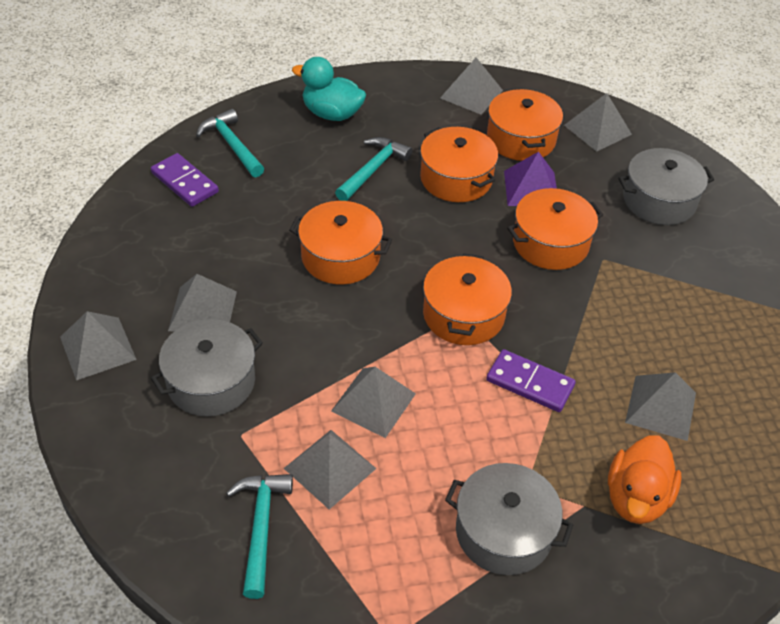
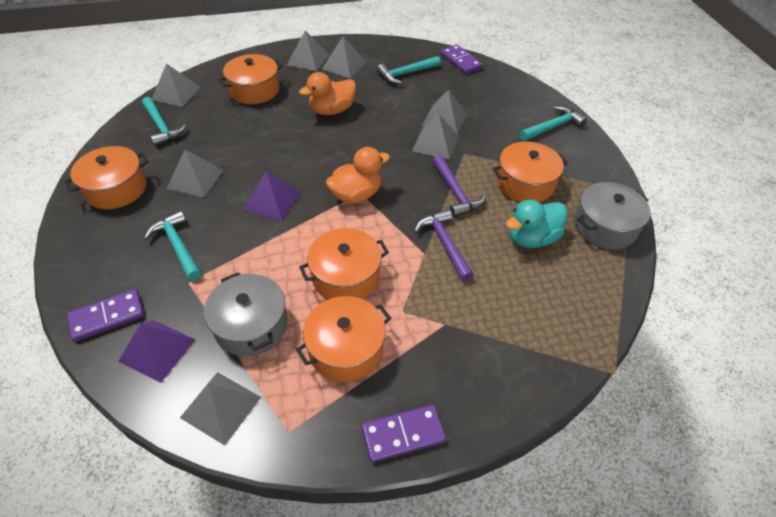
grey pot: [151,319,263,416] [445,463,573,575] [619,148,714,225] = 3 -> [204,272,288,356] [574,182,651,249] = 2
orange duck: [608,435,681,524] = 1 -> [299,72,356,115] [326,147,390,204] = 2
purple domino: [151,153,219,207] [486,349,576,412] = 2 -> [67,289,144,342] [361,405,446,463] [440,45,483,74] = 3
purple hammer: none = 0 -> [414,209,474,282] [432,155,486,217] = 2
purple pyramid: [504,152,557,206] = 1 -> [118,321,195,383] [243,171,301,221] = 2
turquoise hammer: [196,109,264,177] [226,474,293,599] [335,137,412,201] = 3 -> [142,97,186,147] [144,210,201,281] [377,56,441,84] [519,106,587,141] = 4

